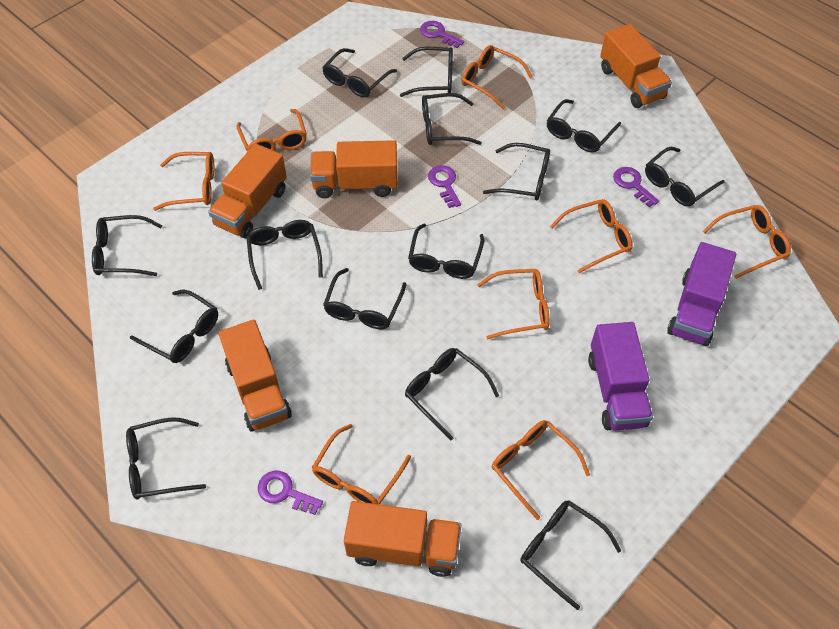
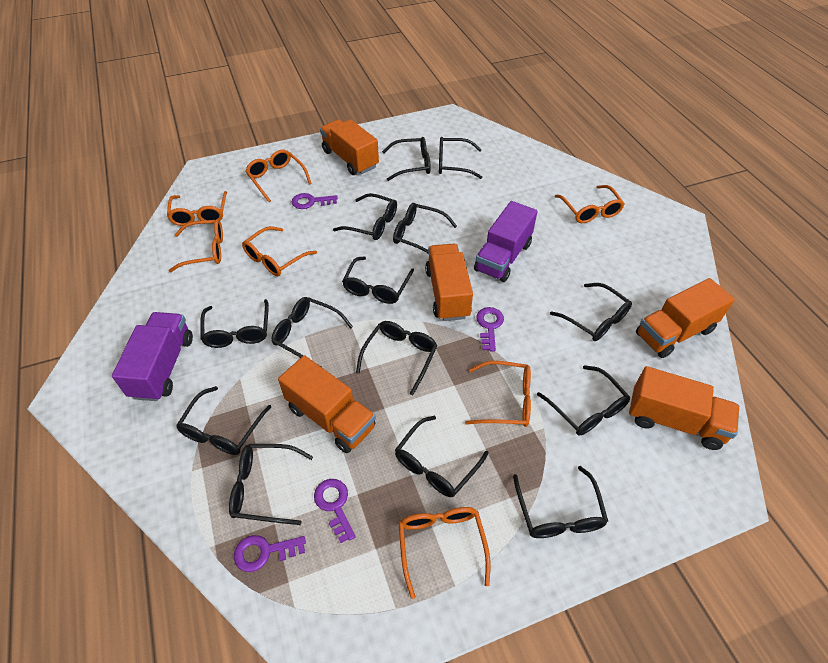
orange glasses: [153,152,214,211] [236,109,307,152] [312,424,411,504] [461,45,533,109] [477,269,549,339] [492,420,590,520] [550,199,633,273] [703,205,791,279] = 8 -> [167,191,227,226] [169,219,223,272] [242,226,317,276] [245,149,312,202] [399,507,491,599] [465,361,531,427] [555,185,625,223] = 7

